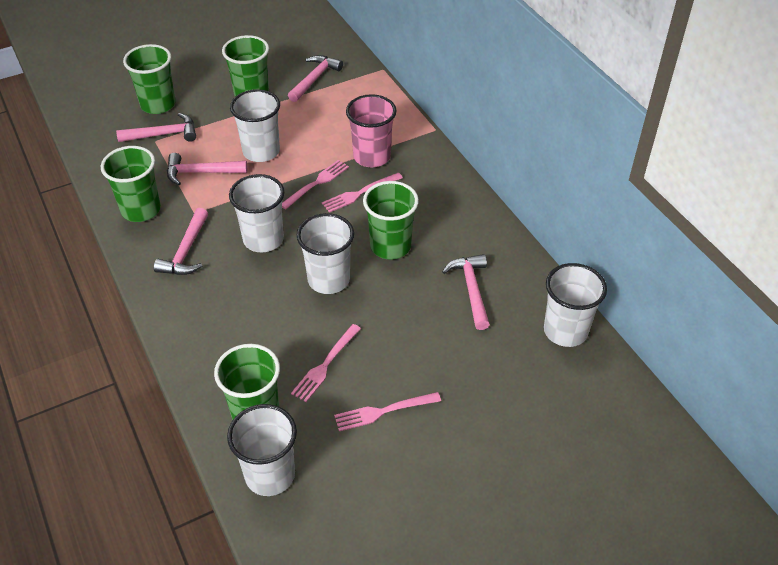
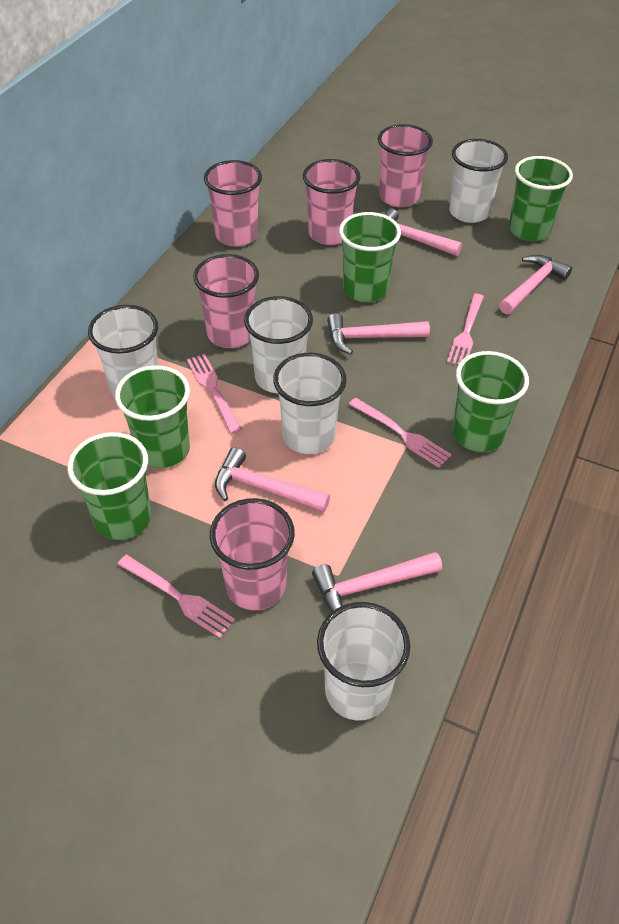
pink cup: [346,94,396,167] = 1 -> [193,254,259,348] [204,160,262,247] [210,498,295,610] [303,159,361,245] [378,124,433,207] = 5

